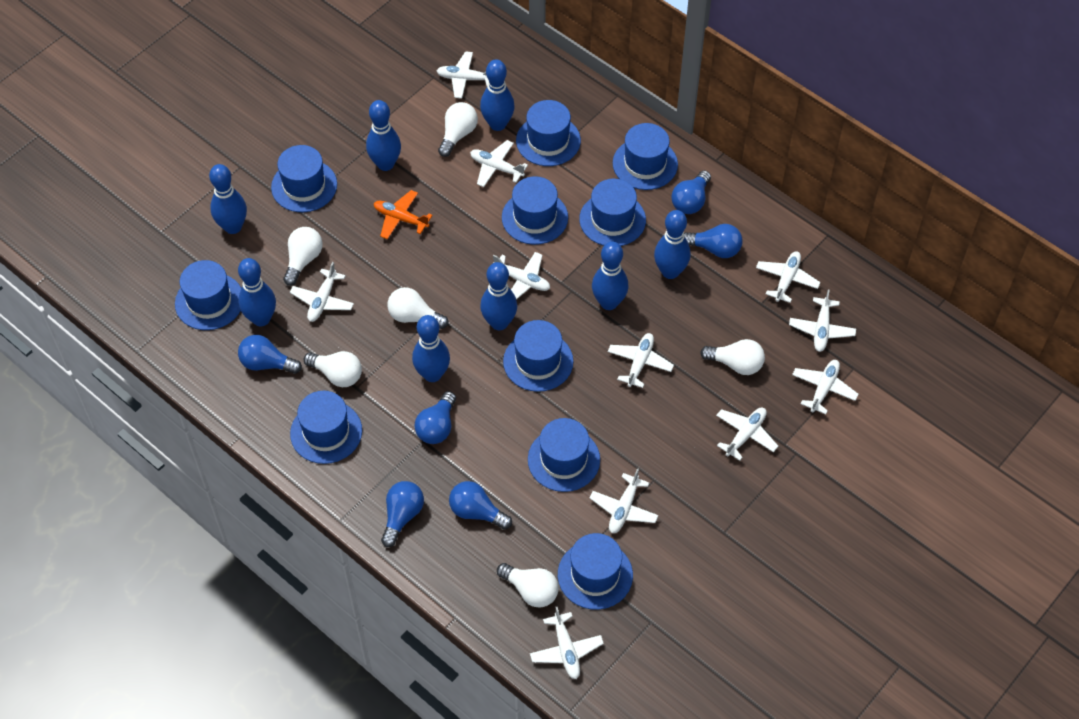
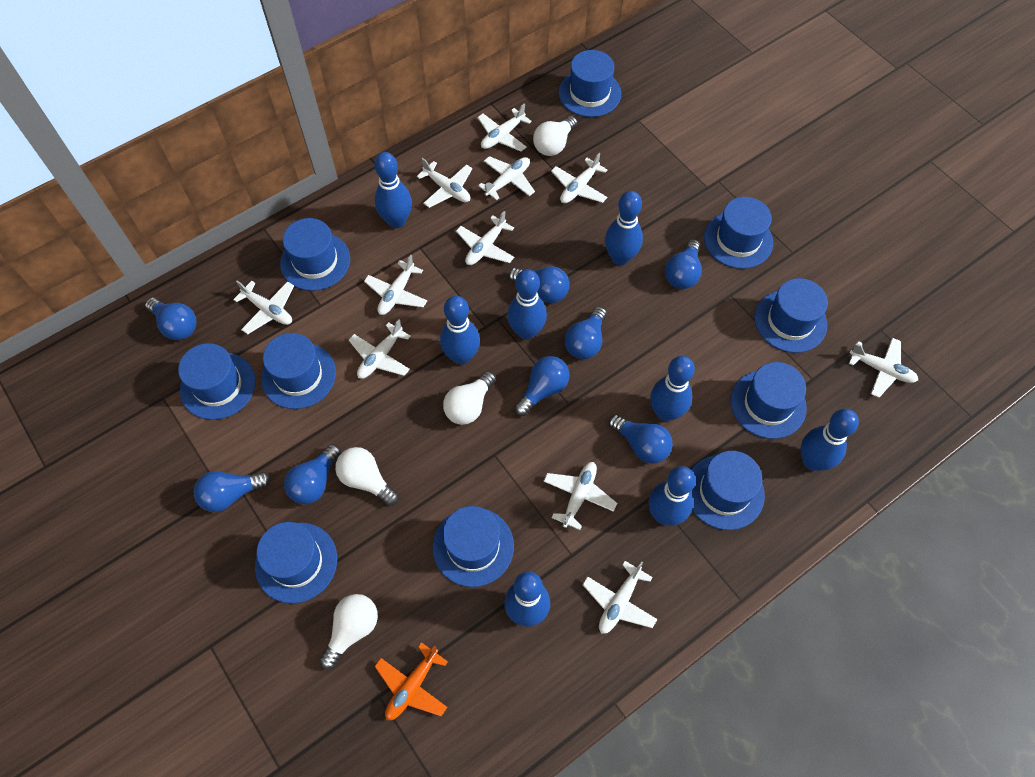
blue light bulb: [238,335,302,374] [381,481,424,547] [415,391,456,444] [449,481,512,530] [671,170,711,214] [684,224,743,258] = 6 -> [145,298,196,340] [193,471,271,512] [284,444,341,504] [508,266,570,303] [514,356,569,416] [564,306,607,359] [609,414,673,464] [665,239,702,289] = 8
white light bulb: [283,227,323,286] [304,351,362,387] [387,287,448,329] [438,102,478,157] [497,563,559,608] [700,339,765,375] = 6 -> [319,594,378,669] [335,447,399,506] [443,371,496,425] [533,116,577,156] = 4

